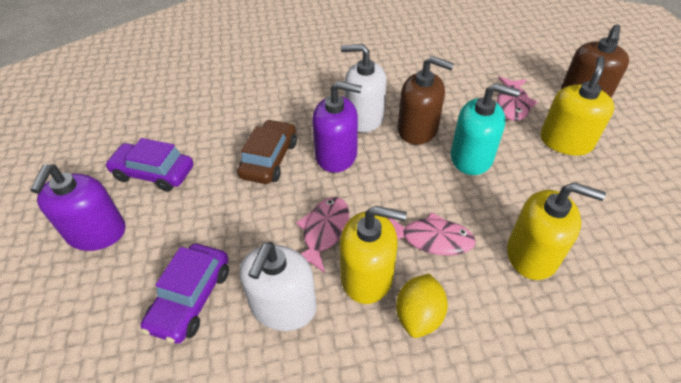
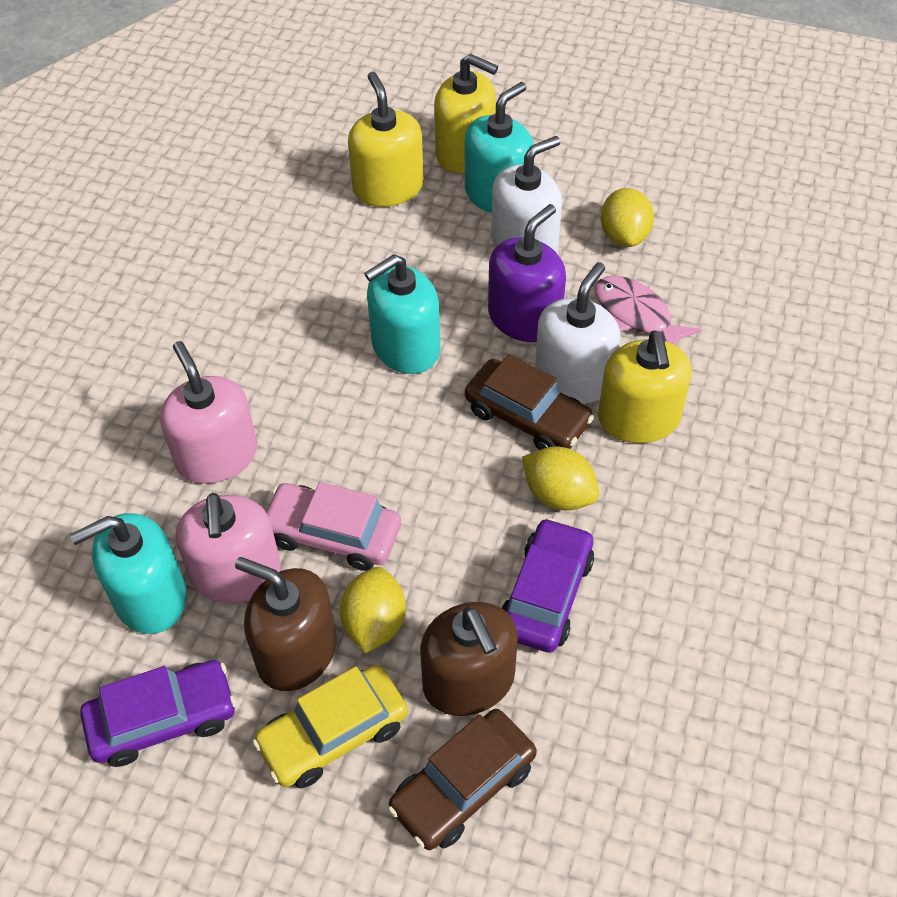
brown car: [237,120,297,184] = 1 -> [388,709,537,850] [465,354,594,450] = 2
pink car: none = 0 -> [266,482,401,571] = 1
pink fish: [296,197,349,273] [388,212,476,256] [497,76,538,121] = 3 -> [595,276,701,345] = 1
pink soap dispenser: none = 0 -> [160,341,257,484] [176,493,281,603] = 2
purple soap dispenser: [30,164,125,251] [312,81,362,172] = 2 -> [488,204,566,342] = 1
turquoise soap dispenser: [451,83,520,175] = 1 -> [70,513,187,634] [364,254,440,374] [465,82,534,213] = 3
yellow car: none = 0 -> [253,665,408,788] = 1
yellow lemon: [396,273,448,338] = 1 -> [340,567,406,654] [522,446,599,511] [601,188,654,247] = 3

